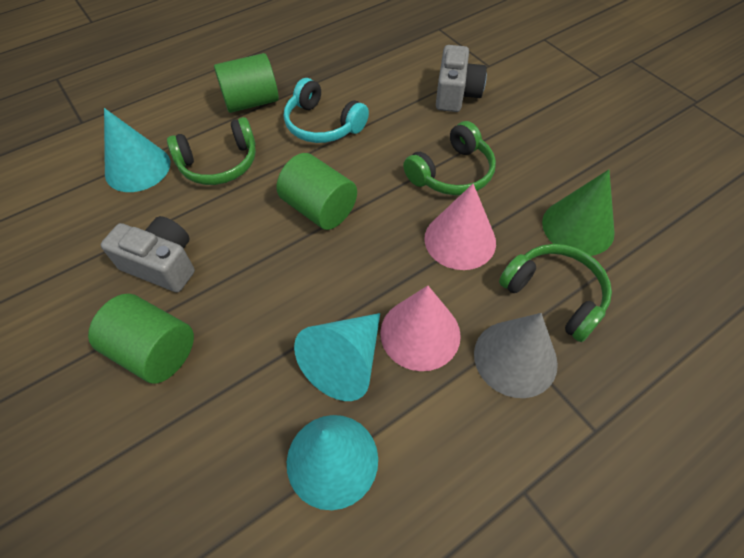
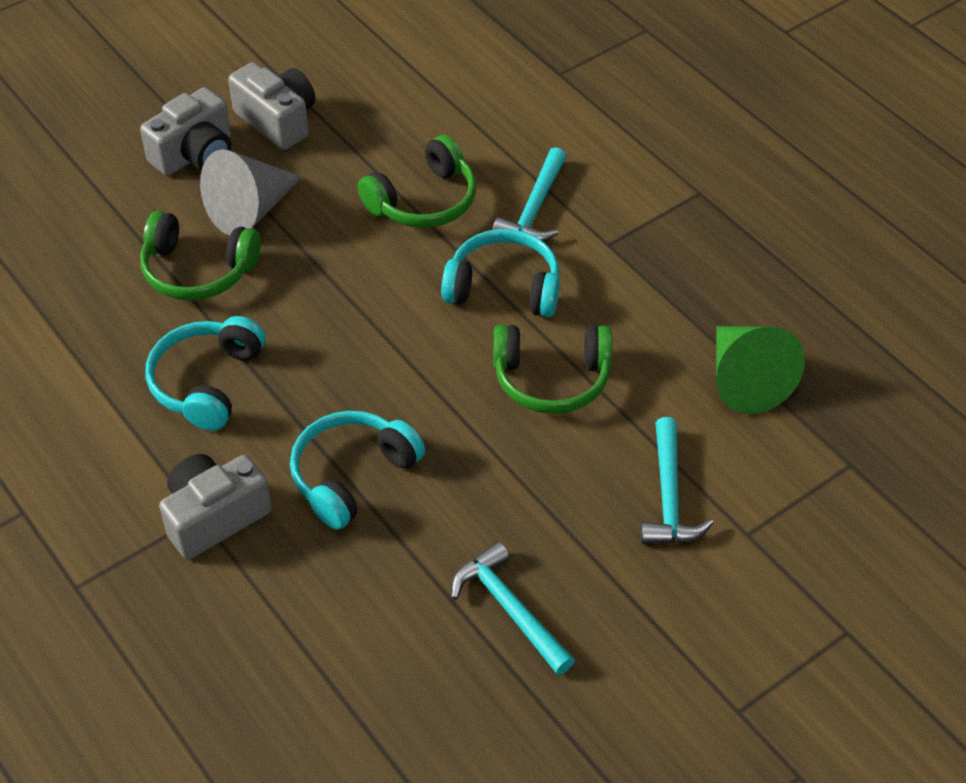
green cylinder: [88,294,194,384] [214,53,279,113] [277,153,357,230] = 3 -> none = 0
grey camera: [101,216,195,292] [436,45,487,112] = 2 -> [140,87,231,176] [159,454,272,559] [228,62,315,150] = 3
pink cone: [380,286,461,371] [424,184,496,270] = 2 -> none = 0
turquoise cone: [104,108,170,192] [287,415,378,510] [294,313,380,401] = 3 -> none = 0
turquoise hammer: none = 0 -> [451,541,575,675] [493,147,567,242] [640,417,714,544] = 3
turquoise headphones: [284,78,369,143] = 1 -> [146,316,266,431] [290,411,425,530] [441,229,560,317] = 3

